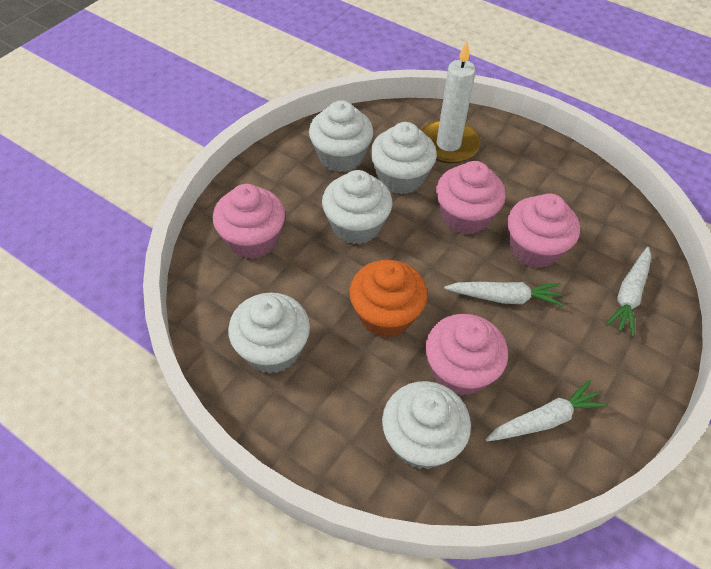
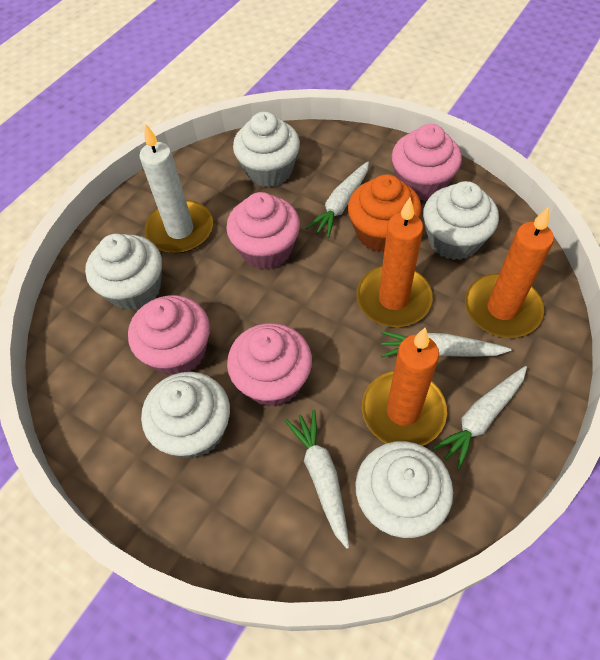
orange candle: none = 0 -> [356,198,433,327] [362,328,447,446] [465,206,554,338] = 3
white carrot: [444,282,564,306] [485,380,608,441] [606,247,651,337] = 3 -> [285,410,349,549] [306,161,369,238] [381,331,511,357] [432,366,527,470] = 4

